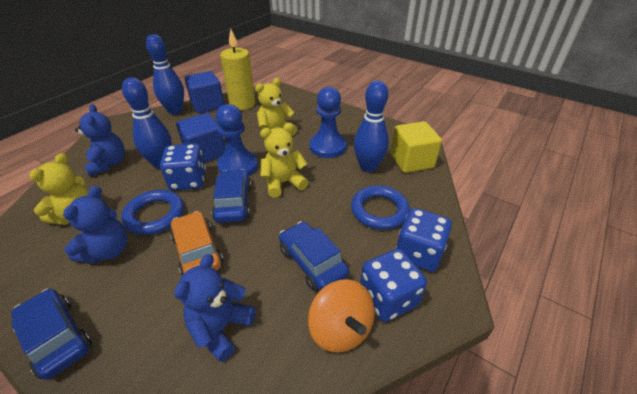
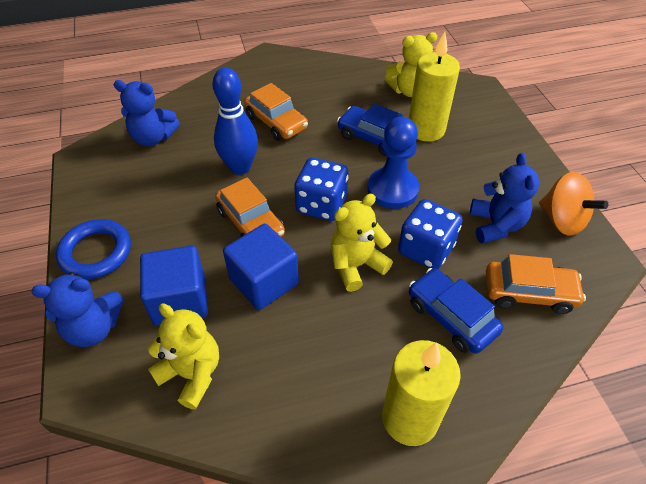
blue bowling pin: [122,77,172,168] [146,34,184,115] [353,80,389,172] = 3 -> [212,68,258,175] = 1
blue car: [11,289,92,380] [212,169,252,223] [279,221,349,291] = 3 -> [337,104,403,156] [409,268,503,354] = 2
blue dice: [160,144,206,191] [360,249,427,322] [396,208,452,272] = 3 -> [294,158,348,221] [398,199,463,269] = 2
blue pawn: [216,104,258,176] [310,87,347,158] = 2 -> [367,117,419,209] = 1
blue ring: [121,190,184,235] [351,185,410,230] = 2 -> [56,219,131,280] = 1
orange car: [170,211,224,276] = 1 -> [215,177,285,237] [244,83,308,141] [486,254,586,314] = 3
yellow candle: [220,29,255,110] = 1 -> [382,340,461,446] [409,32,460,142] = 2
yellow cube: [390,121,442,173] = 1 -> none = 0

